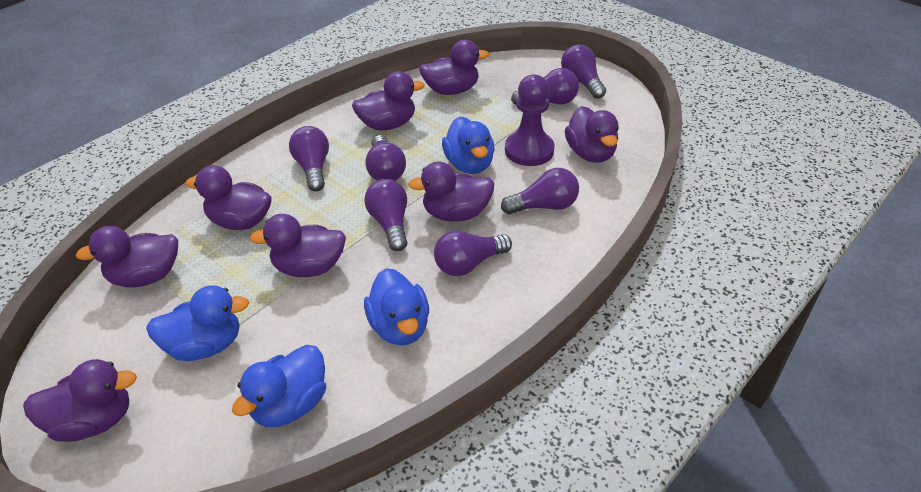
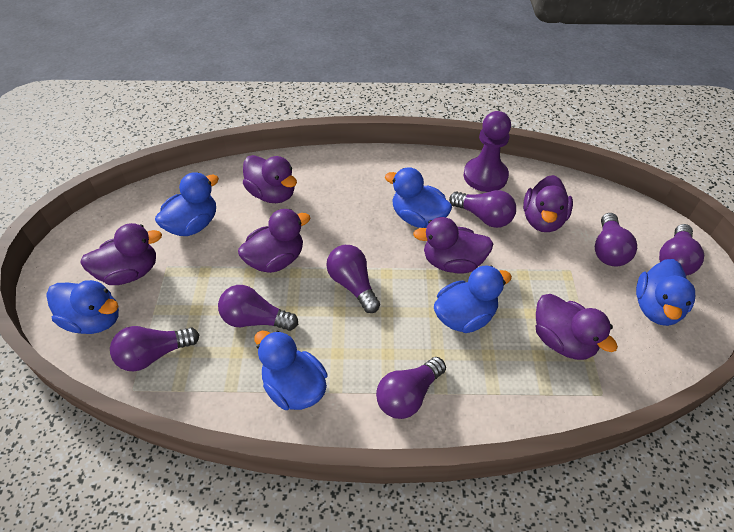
blue duck: [146,285,249,361] [232,345,326,427] [364,268,429,346] [442,116,495,174] = 4 -> [46,280,119,334] [155,172,219,236] [255,330,327,410] [385,167,452,228] [434,266,512,333] [636,259,695,326] = 6
purple duck: [23,359,137,442] [76,226,178,287] [186,165,272,230] [250,214,346,277] [352,71,425,130] [408,161,494,222] [419,40,489,95] [565,106,618,163] = 8 -> [80,223,162,285] [238,209,311,273] [243,155,297,203] [413,217,493,274] [523,175,573,232] [535,294,618,360] = 6

